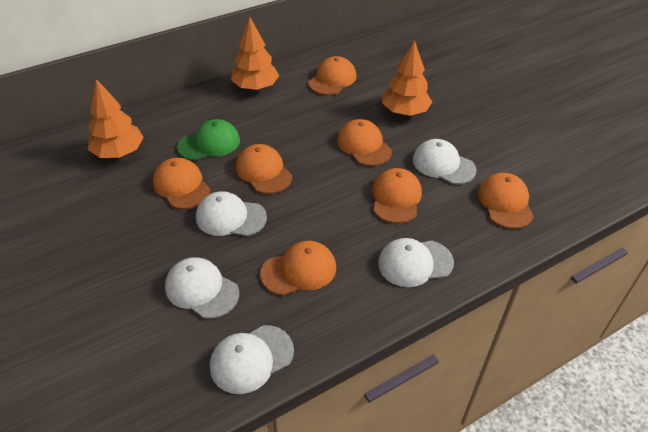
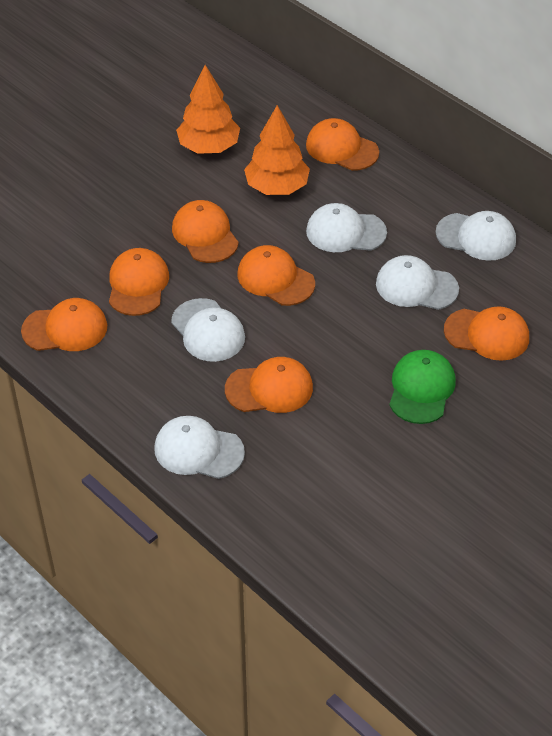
orange tree: [88,79,144,158] [231,17,279,91] [382,40,432,116] = 3 -> [176,65,240,154] [244,105,310,195] = 2

